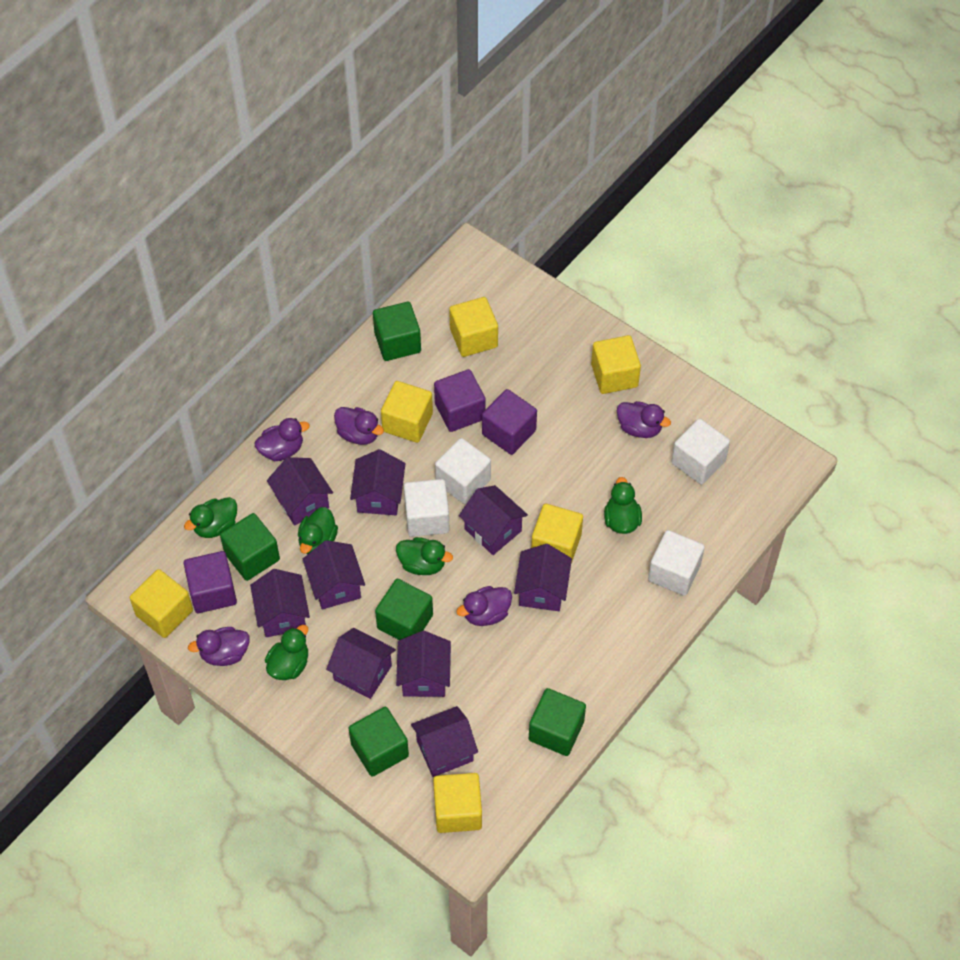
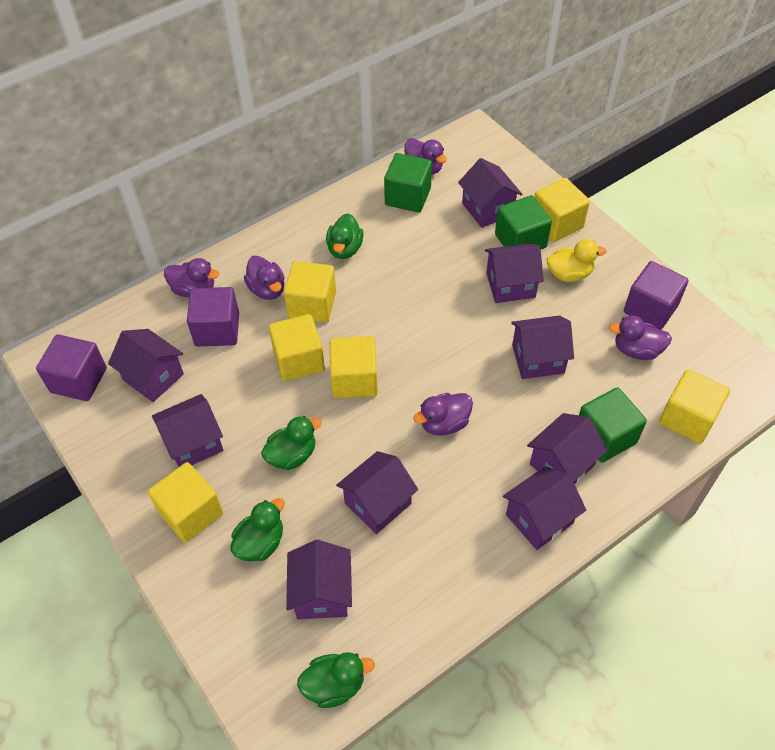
green cube: [220,513,280,581] [348,707,409,777] [373,302,421,361] [375,579,433,640] [529,688,586,756] = 5 -> [384,153,432,212] [495,195,552,249] [579,387,647,463] = 3
green duck: [184,497,237,538] [265,625,308,680] [298,507,338,554] [396,537,453,575] [604,477,642,534] = 5 -> [231,498,285,562] [261,416,322,470] [297,652,375,708] [326,213,363,259] = 4
white cube: [404,479,450,537] [435,438,491,504] [648,530,705,596] [671,418,730,485] = 4 -> none = 0
yellow duck: none = 0 -> [547,239,606,282] = 1

